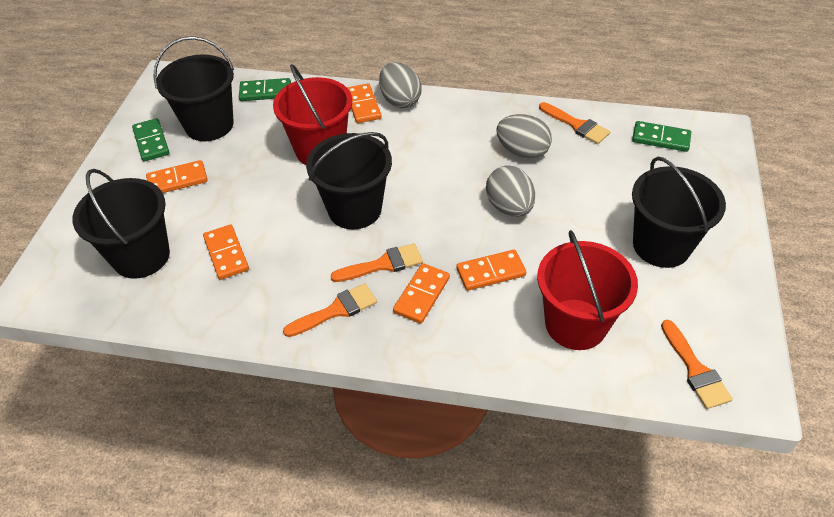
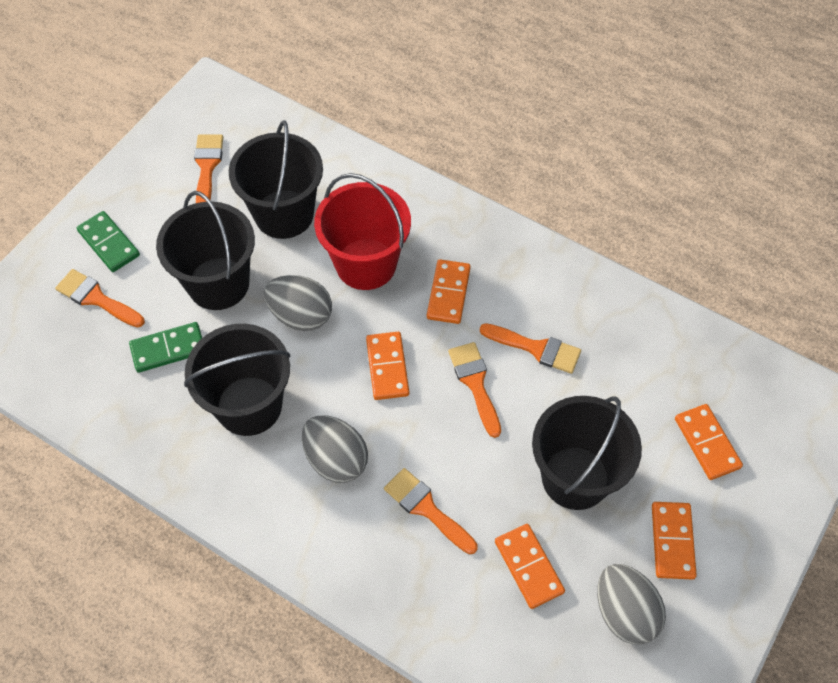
green domino: [132,118,170,162] [239,78,291,101] [632,121,691,152] = 3 -> [77,211,140,272] [129,322,202,373] = 2
orange brush: [283,283,377,337] [330,243,423,282] [539,102,610,144] [661,320,733,409] = 4 -> [55,269,145,327] [194,134,223,203] [384,468,478,554] [448,342,501,438] [480,323,581,374] = 5
red bucket: [273,64,352,165] [537,230,638,350] = 2 -> [314,173,411,290] = 1

